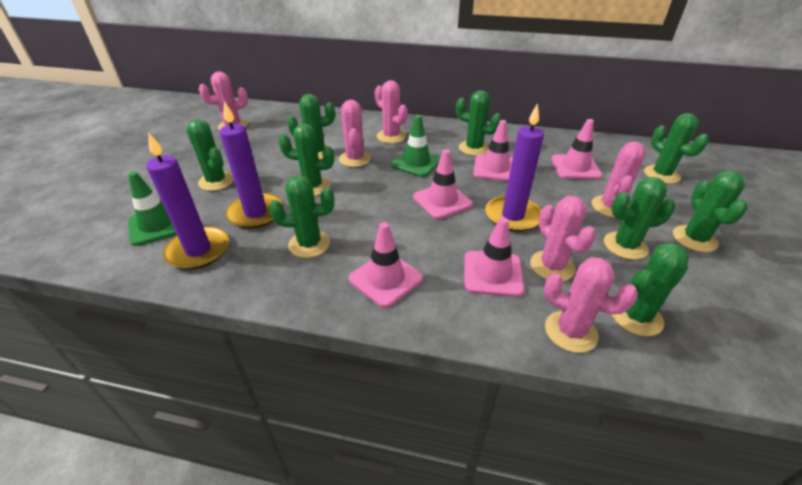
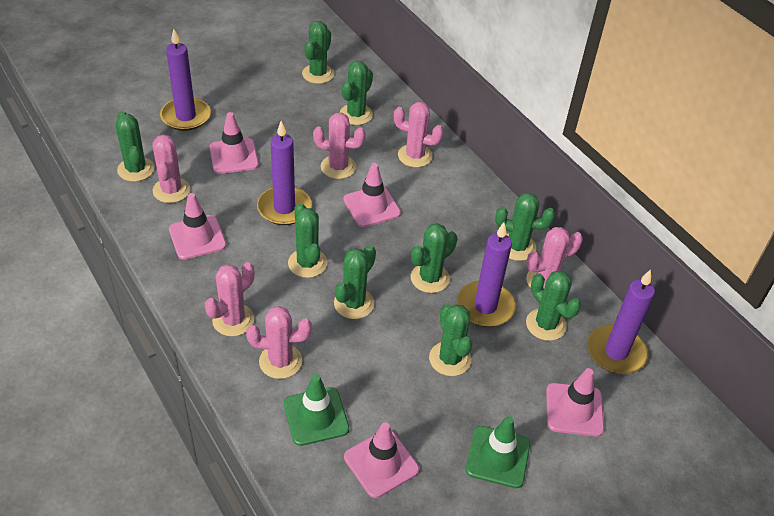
purple candle: [146,132,229,269] [220,101,283,229] [485,103,544,232] = 3 -> [160,29,211,131] [257,121,312,225] [457,222,516,327] [587,269,655,374] = 4

